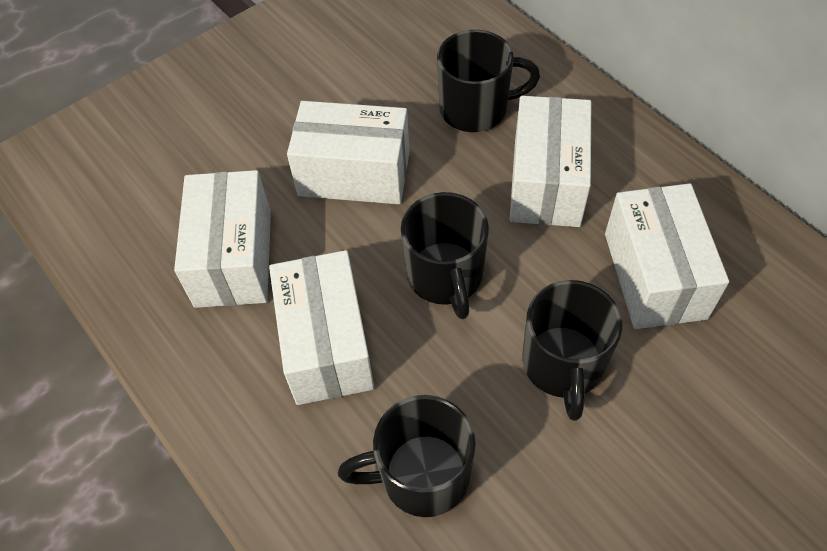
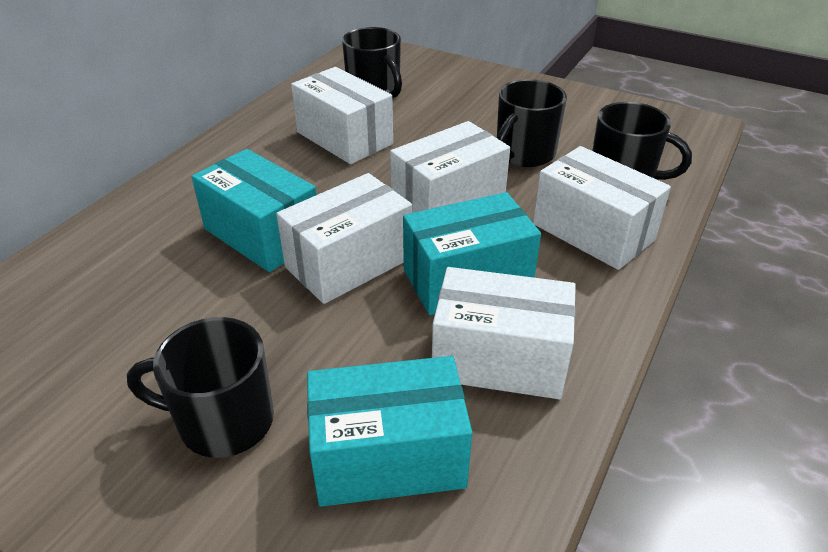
turquoise box: none = 0 -> [192,149,316,272] [307,356,472,507] [403,192,541,315] = 3

